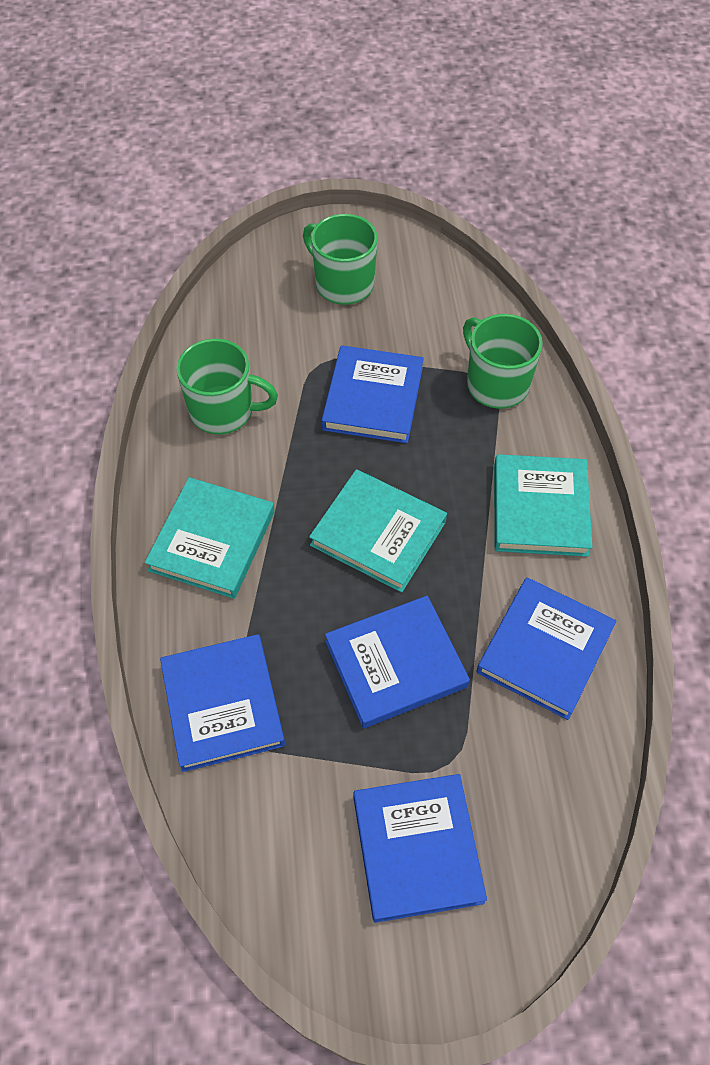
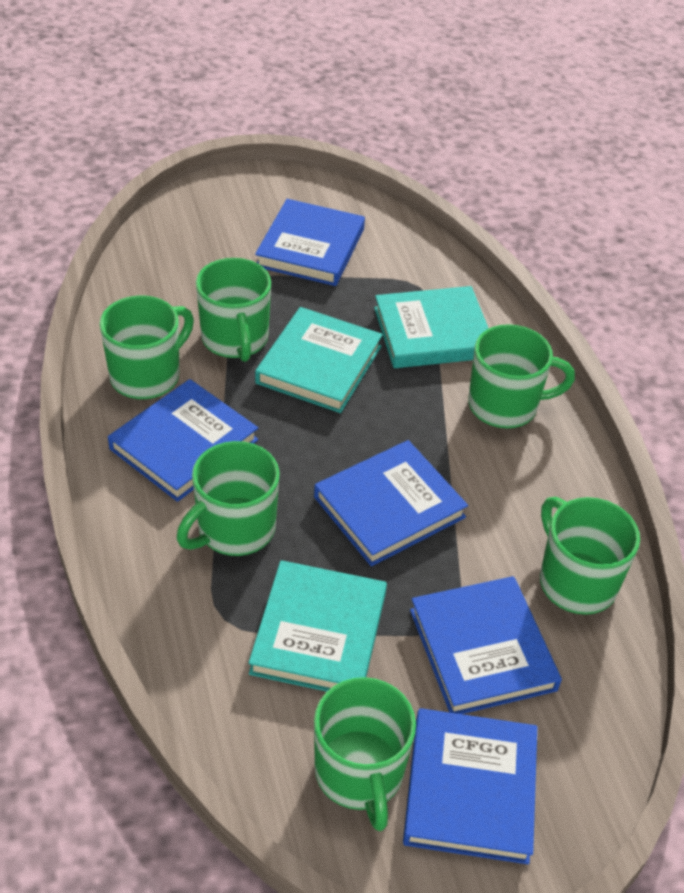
green mug: [176,339,278,434] [303,214,378,305] [463,314,543,409] = 3 -> [100,295,194,399] [177,441,280,556] [196,258,271,362] [314,677,416,831] [468,324,575,428] [540,497,640,615] = 6

